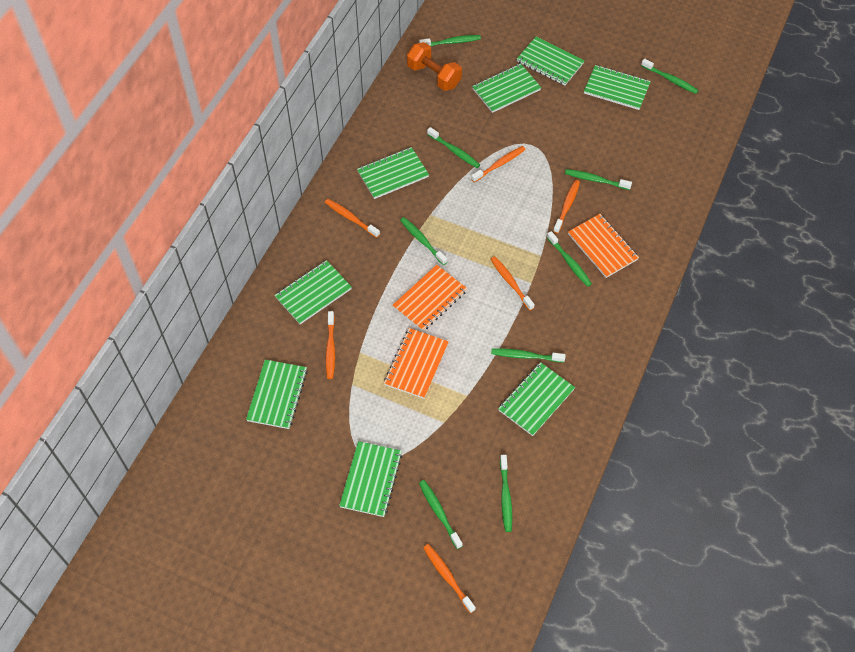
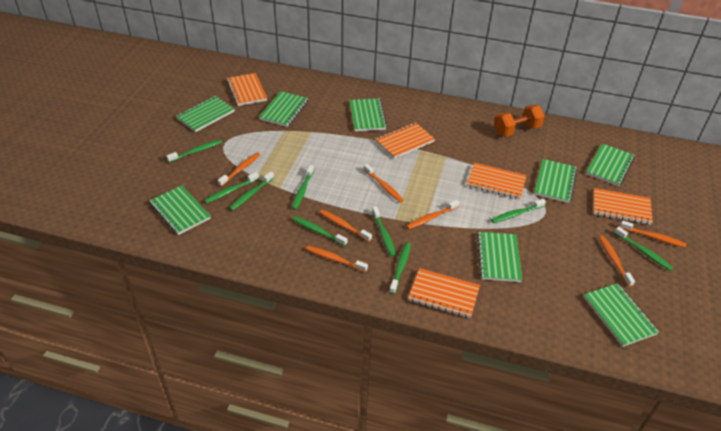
orange notebook: [384,328,449,399] [392,265,467,331] [568,214,639,278] = 3 -> [227,73,267,106] [375,122,435,159] [408,268,480,318] [467,163,527,200] [593,188,653,225] = 5
orange toothbrush: [325,199,380,238] [326,311,335,379] [423,544,476,613] [471,146,525,183] [491,256,535,311] [553,180,580,234] = 6 -> [217,152,260,187] [306,246,368,272] [319,210,372,242] [364,164,404,203] [406,200,460,229] [599,235,635,287] [620,220,686,248] = 7

